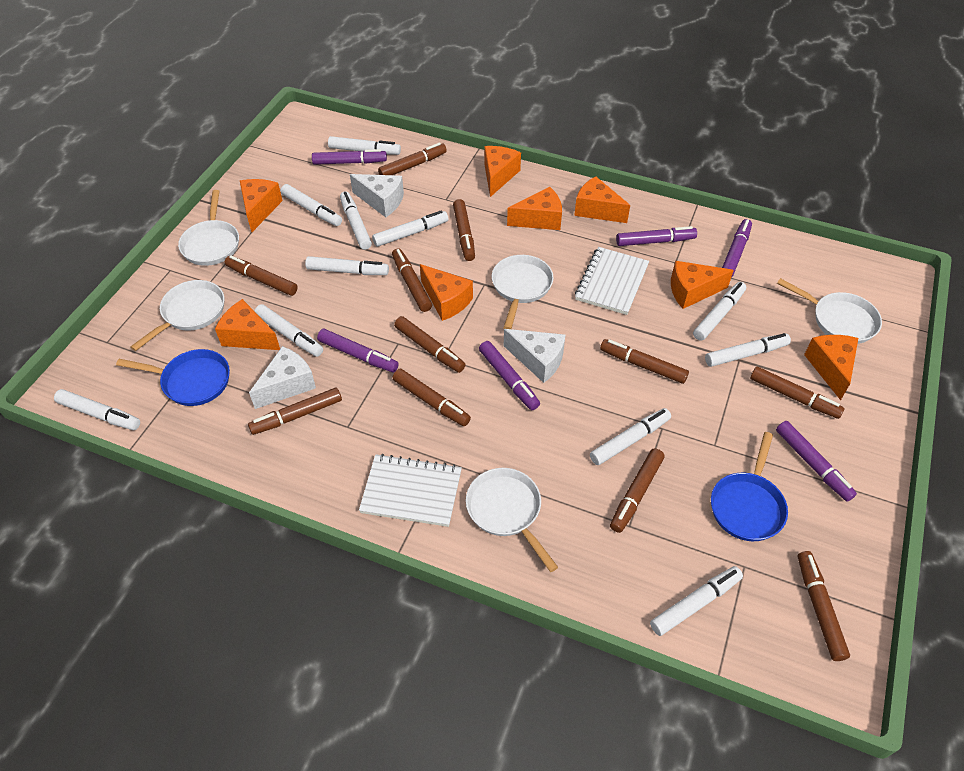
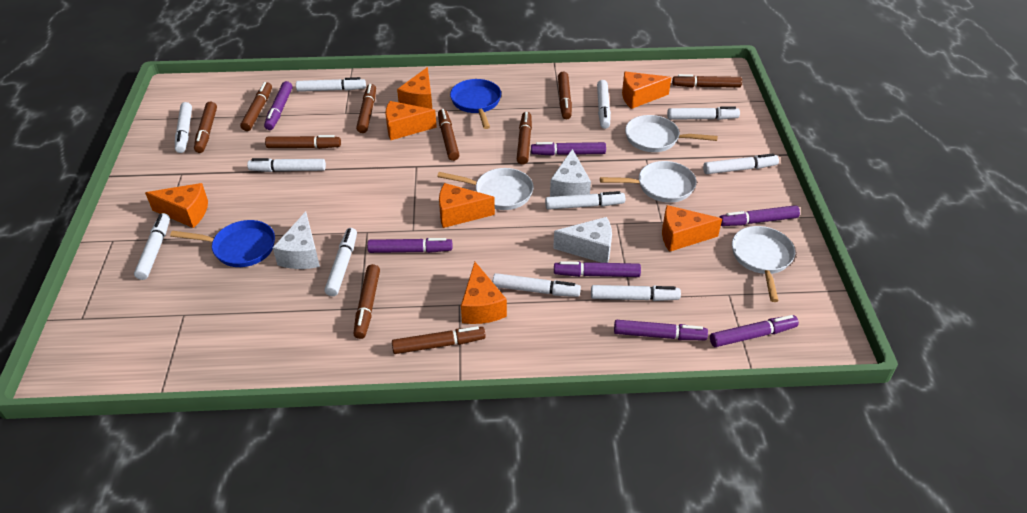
brown marker: [225,255,298,296] [248,388,342,435] [378,143,447,175] [392,248,432,312] [392,369,471,426] [394,316,466,373] [453,199,475,261] [600,339,689,384] [610,448,665,533] [750,366,844,419] [798,551,850,661] = 11 -> [194,102,217,153] [240,82,272,131] [265,135,341,149] [353,264,380,339] [356,84,376,133] [392,326,486,354] [438,109,459,161] [517,112,532,165] [558,71,572,119] [672,74,742,88] = 10
orange cheese: [215,299,280,350] [240,179,283,232] [420,264,473,321] [484,146,521,197] [507,187,562,230] [574,176,630,223] [671,261,734,309] [804,335,858,400] = 8 -> [145,183,208,228] [386,101,437,140] [397,67,432,109] [439,183,495,228] [461,262,507,324] [622,71,671,109] [662,205,722,252] = 7
purple marker: [312,149,387,165] [317,329,399,373] [479,341,540,410] [616,226,697,246] [722,219,752,278] [776,421,857,502] = 6 -> [264,81,292,130] [367,238,452,253] [531,142,606,156] [554,261,641,277] [614,320,708,340] [710,315,799,347] [719,205,800,226] = 7
white notebook: [359,454,462,527] [575,247,649,315] = 2 -> none = 0
white pan: [130,280,224,351] [178,190,239,266] [466,468,558,572] [492,255,554,329] [777,278,882,344] = 5 -> [437,168,534,210] [600,161,697,203] [625,115,718,152] [732,226,795,302] = 4

